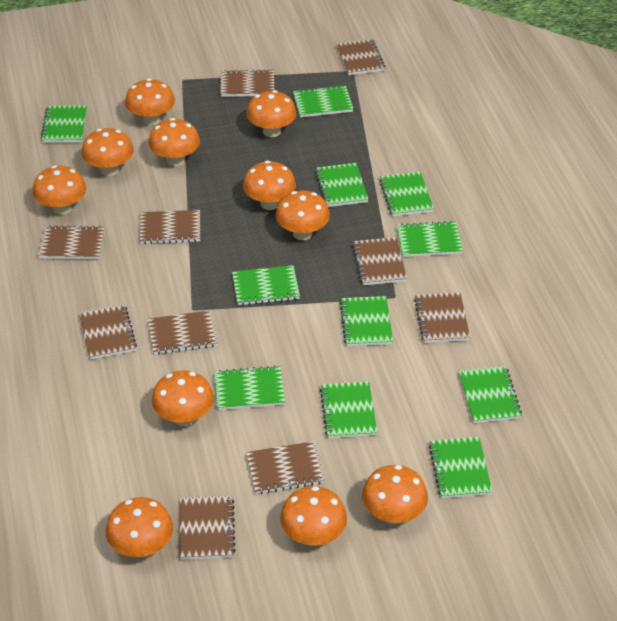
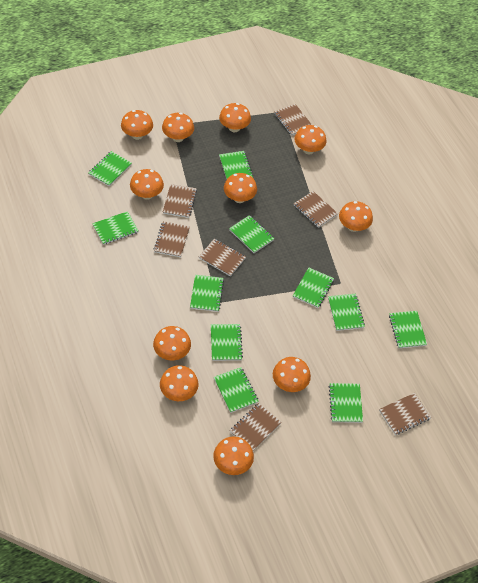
brown notebook: [38,225,105,259] [79,304,137,360] [140,210,200,244] [148,310,218,355] [179,495,236,560] [220,69,274,97] [246,441,325,494] [336,38,385,75] [352,237,407,285] [414,292,470,343] = 10 -> [154,221,190,257] [163,184,197,218] [199,239,246,276] [230,403,282,451] [274,104,312,136] [294,191,338,228] [379,393,431,435] = 7

